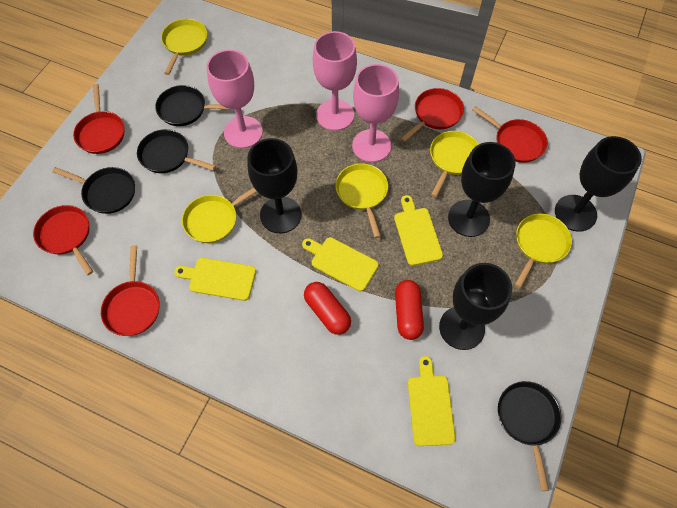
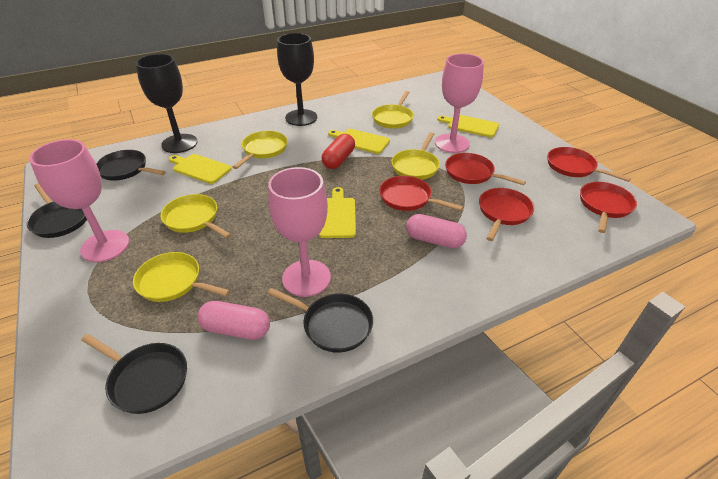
black goblet: [247,138,302,233] [439,263,512,350] [448,142,516,237] [555,136,642,232] = 4 -> [135,54,198,153] [277,33,317,126] = 2
pink capsule: none = 0 -> [197,301,270,340] [406,214,467,248] = 2
red capsule: [304,282,351,335] [395,280,424,340] = 2 -> [322,134,355,169] = 1

